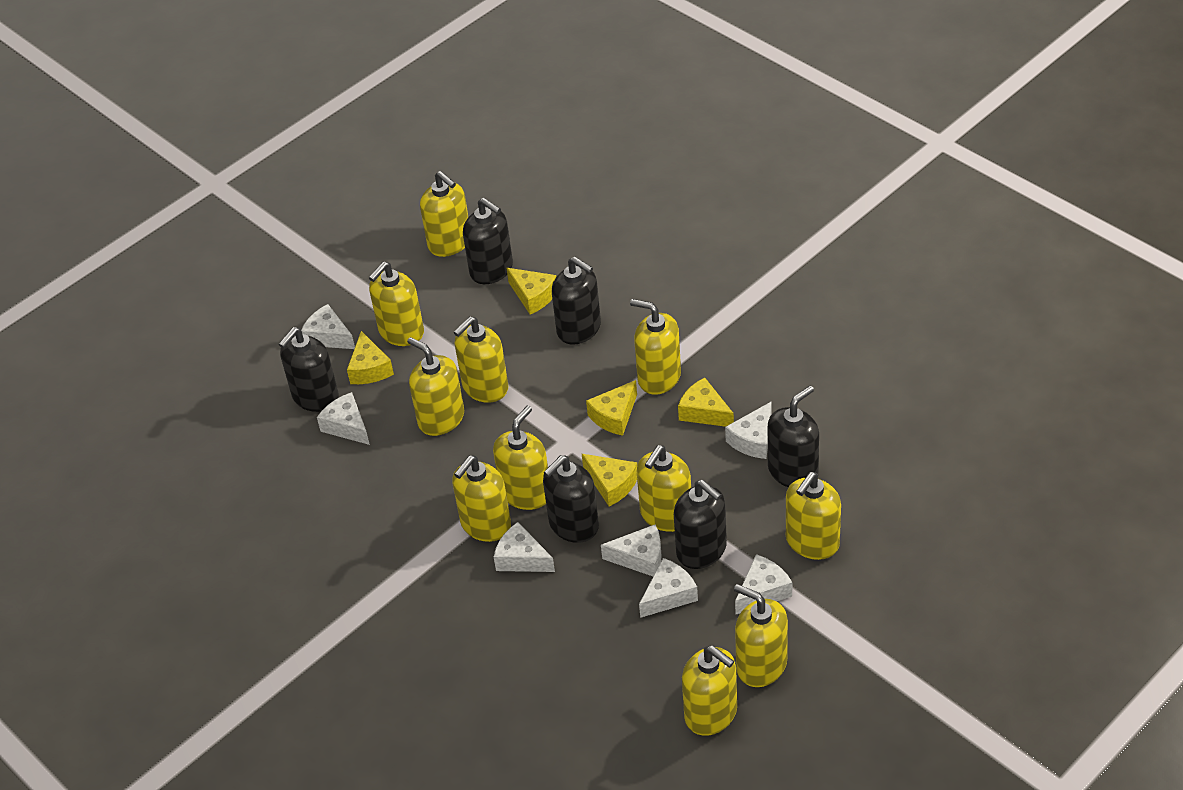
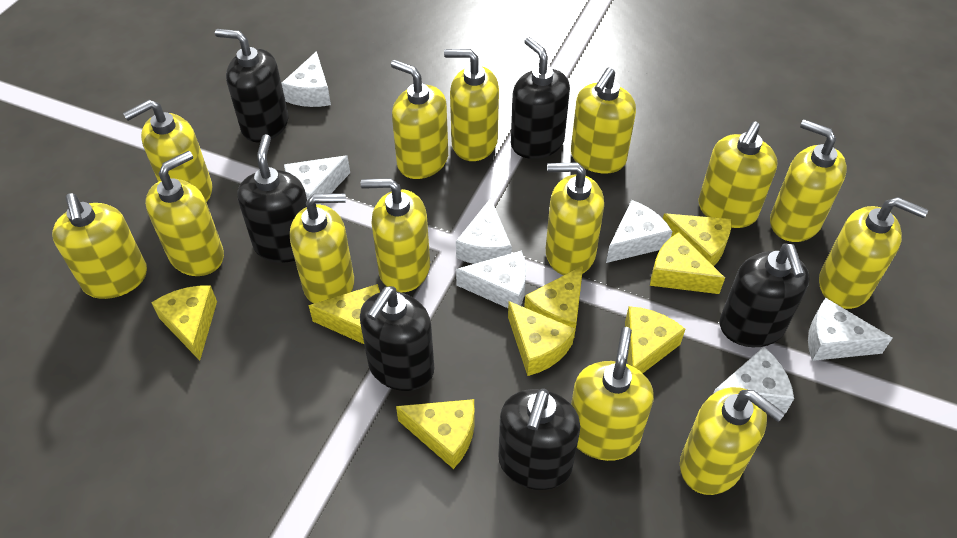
yellow cheese: [347,331,394,384] [506,268,557,315] [582,454,637,507] [586,380,637,436] [678,378,734,427] = 5 -> [151,285,217,361] [309,284,380,344] [396,399,475,469] [508,301,575,376] [524,266,583,336] [625,306,685,373] [650,232,725,294] [663,213,732,266] = 8
yellow soap dispenser: [369,262,424,346] [407,337,464,436] [420,171,468,257] [452,455,511,542] [454,316,508,403] [493,406,548,510] [630,299,681,395] [637,445,691,532] [682,645,737,736] [734,584,788,687] [786,472,841,560] = 11 -> [52,193,147,299] [123,100,213,202] [145,151,224,276] [290,193,354,304] [361,178,430,292] [391,60,448,179] [444,49,499,161] [546,162,604,275] [571,67,636,174] [571,327,654,461] [680,387,785,495] [699,122,777,228] [770,119,847,242] [819,197,928,309] = 14

